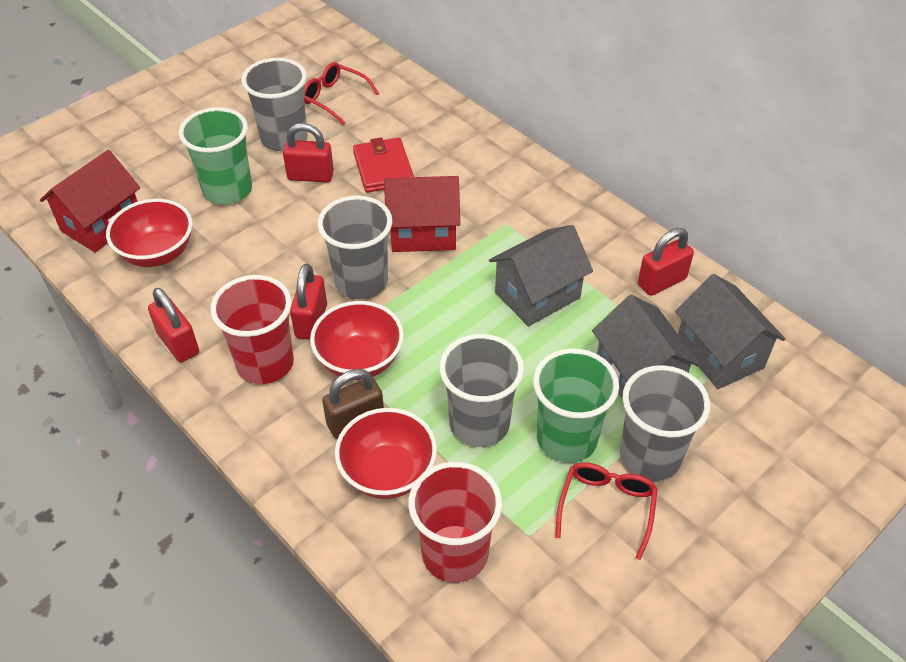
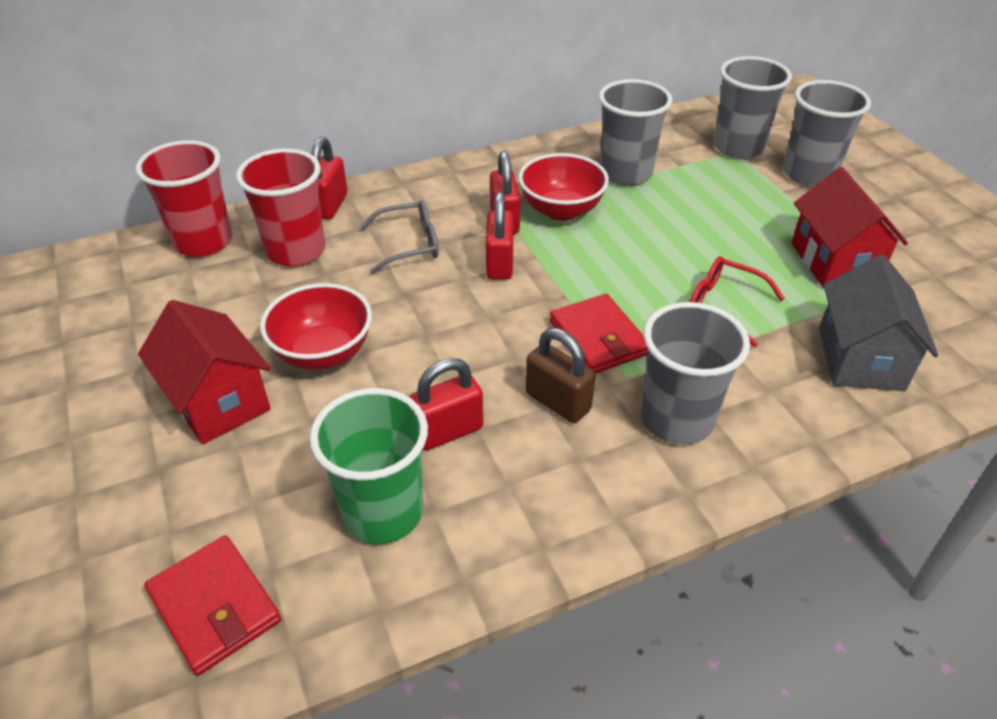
green cup: [179,107,252,205] [533,348,619,463] = 2 -> [310,388,428,544] = 1
grey glasses: none = 0 -> [360,200,438,274] = 1
grey house: [489,225,593,327] [592,295,701,400] [675,274,786,389] = 3 -> [819,255,938,391] = 1
red bowl: [106,199,192,267] [310,301,404,380] [335,408,437,499] = 3 -> [260,283,372,370] [518,153,609,221] = 2
red glasses: [304,62,379,125] [555,462,658,560] = 2 -> [689,256,785,347] = 1
red wallet: [353,137,414,193] = 1 -> [144,535,281,676] [549,294,647,374] = 2

